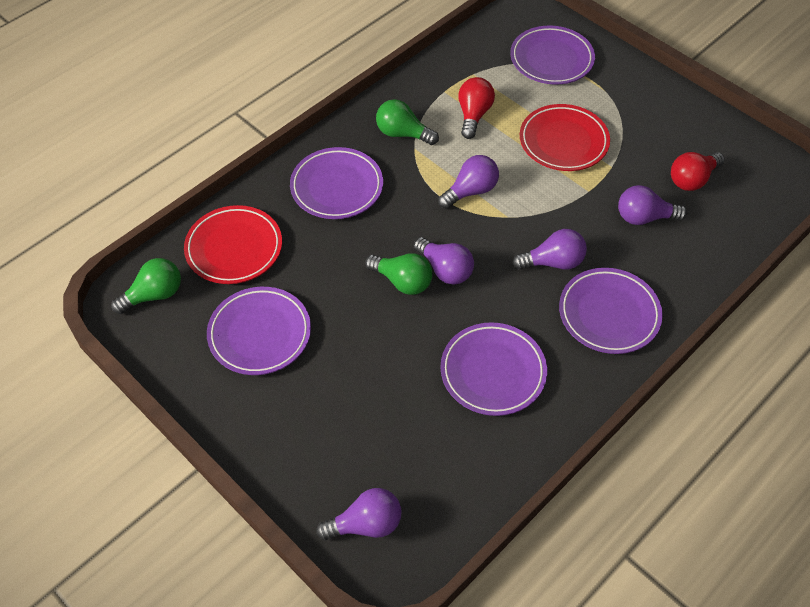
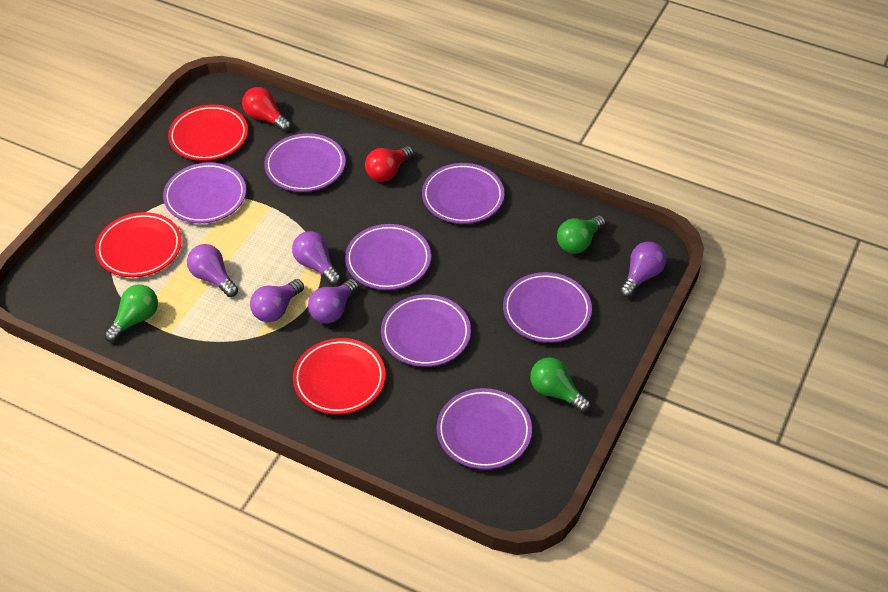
purple plate: [207,287,311,375] [290,147,383,219] [440,322,547,416] [510,26,595,85] [559,268,663,354] = 5 -> [163,162,246,223] [264,133,346,192] [345,224,431,290] [381,295,471,367] [422,163,504,224] [437,388,532,469] [503,272,592,343] = 7
red plate: [184,205,282,284] [520,104,610,171] = 2 -> [95,212,182,277] [168,105,248,161] [293,338,386,414] = 3

